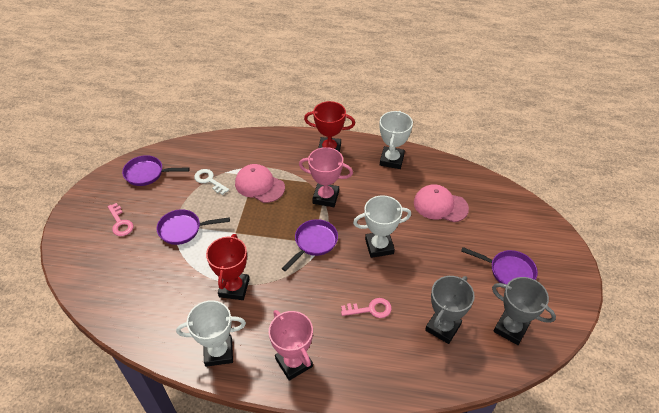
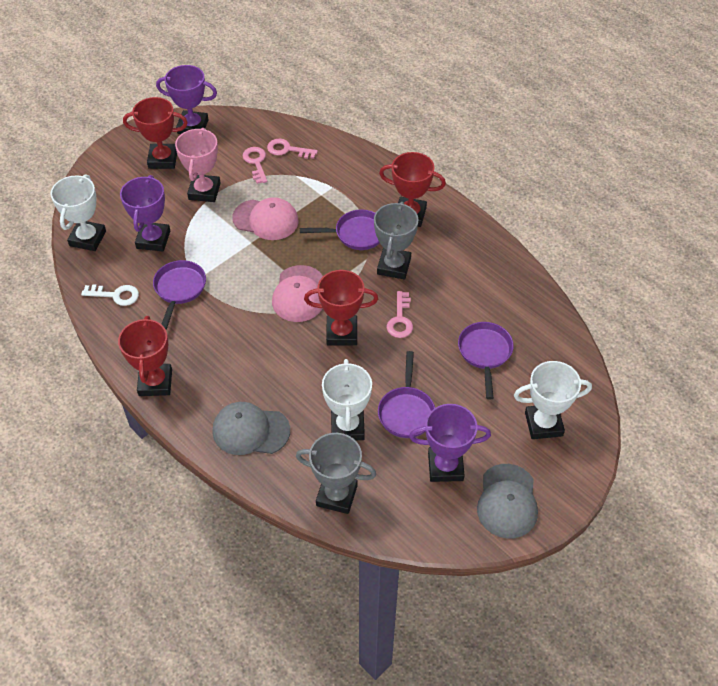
grey cap: none = 0 -> [212,402,290,455] [477,464,538,539] = 2
pink key: [108,203,133,236] [341,298,392,318] = 2 -> [242,147,267,184] [267,138,318,159] [387,291,413,338] = 3
pink trophy: [269,310,313,381] [299,147,353,207] = 2 -> [175,128,221,202] = 1
purple trophy: none = 0 -> [120,175,170,251] [156,65,217,134] [409,404,491,482] = 3
red trophy: [206,234,249,300] [304,101,355,152] = 2 -> [118,316,172,396] [123,97,188,169] [304,270,378,345] [379,152,446,227] = 4

